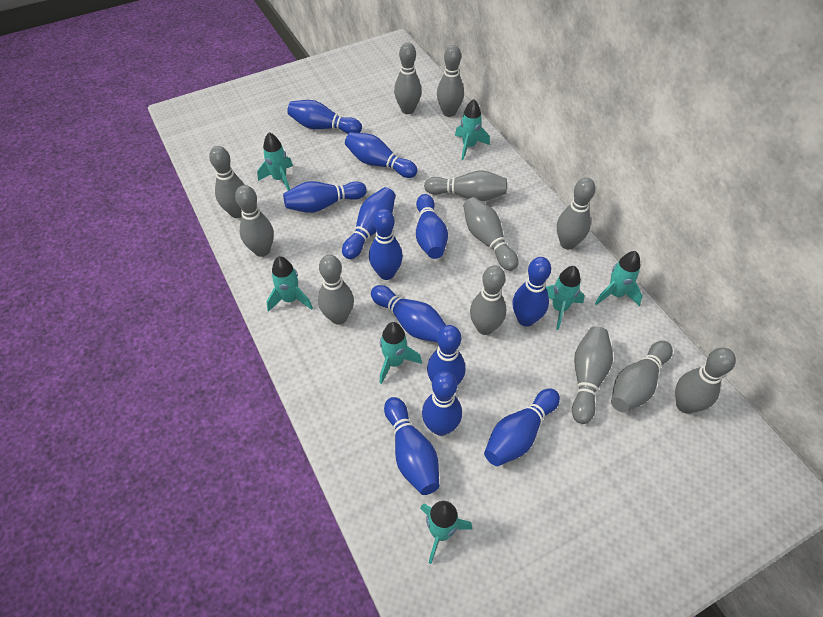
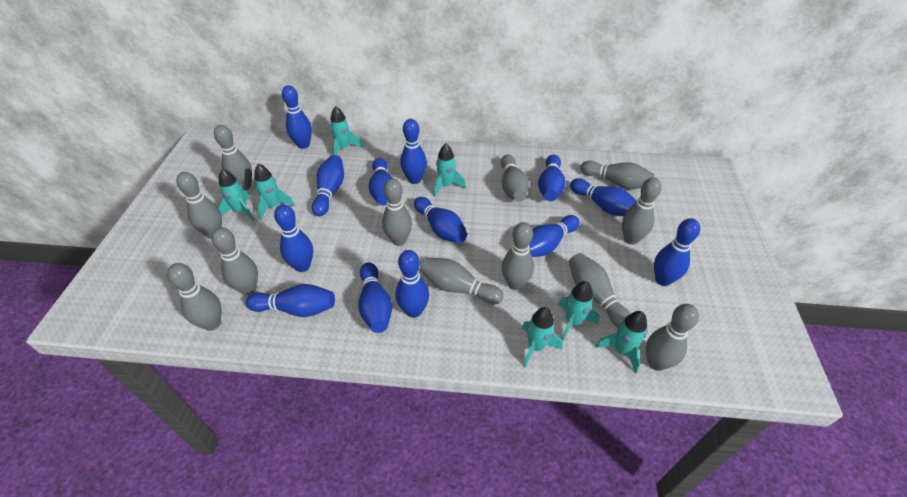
blue bowling pin: [283,181,367,213] [287,100,362,134] [342,187,395,259] [345,132,418,178] [369,209,403,280] [371,285,446,342] [384,397,439,495] [416,194,448,259] [422,371,462,436] [427,325,465,385] [484,388,560,466] [512,257,551,327] = 12 -> [246,284,335,317] [274,204,313,272] [282,85,312,149] [312,155,344,216] [358,262,392,333] [369,158,392,205] [395,250,429,318] [400,119,427,184] [414,197,467,243] [529,215,579,257] [538,155,565,201] [570,178,637,216] [654,218,700,286] = 13

